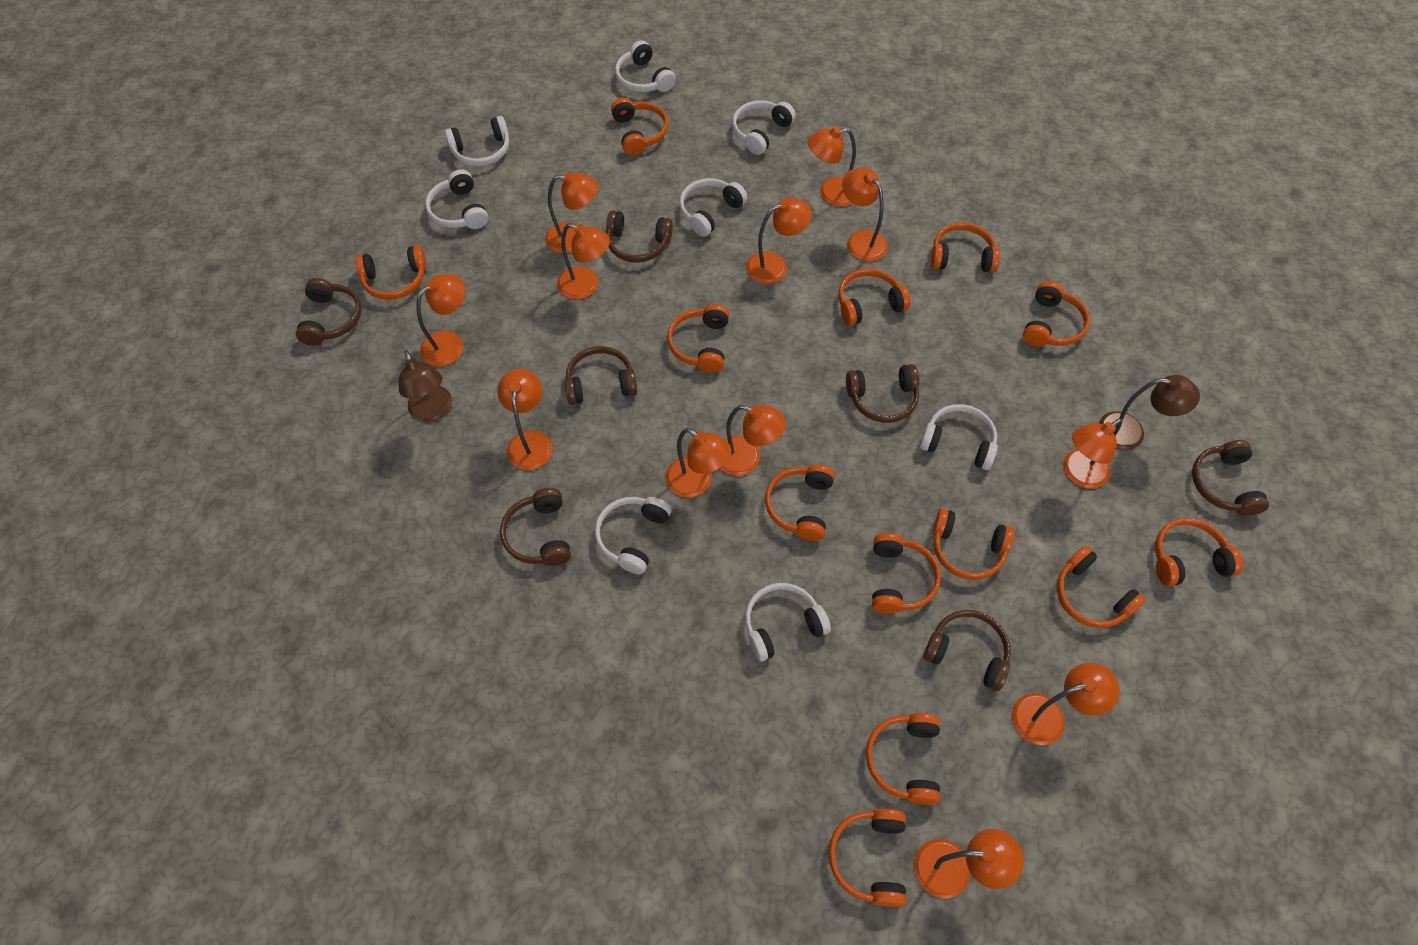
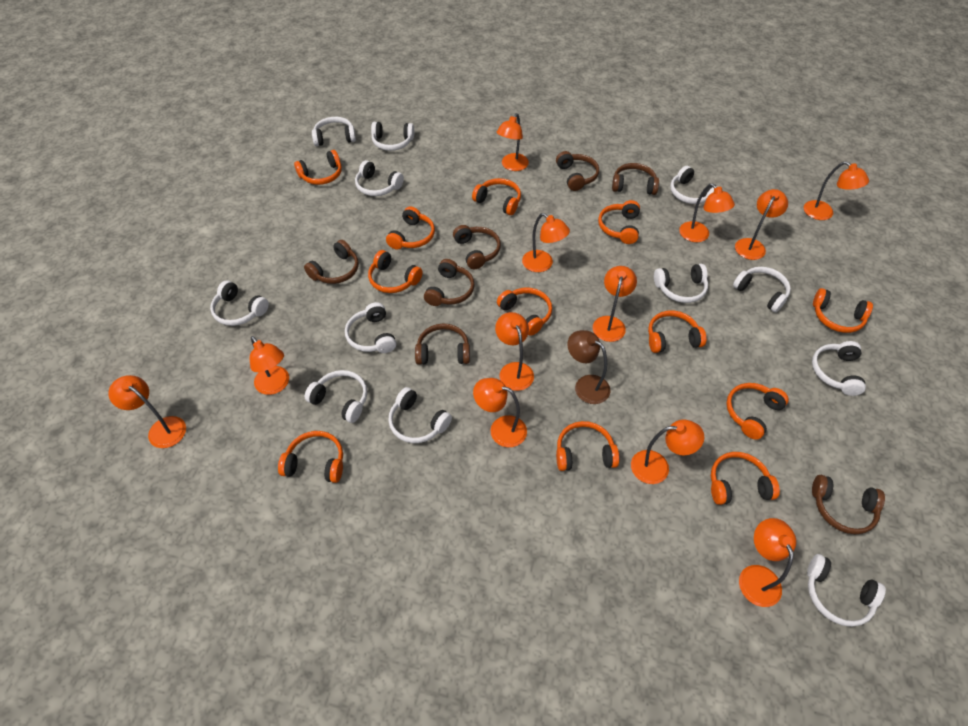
brown lamp: [399,350,452,423] [1099,375,1200,450] = 2 -> [567,330,610,404] = 1
orange headphones: [355,245,427,300] [611,98,668,155] [667,304,729,373] [765,464,835,541] [828,809,907,907] [839,268,911,326] [866,713,940,805] [872,533,941,614] [931,222,1000,273] [933,508,1014,580] [1023,281,1090,347] [1057,546,1146,628] [1155,518,1243,586] = 13 -> [278,431,343,483] [294,150,342,185] [368,250,423,293] [386,206,435,250] [472,178,521,215] [497,288,552,336] [556,421,619,471] [598,200,640,244] [648,310,706,353] [711,452,780,505] [726,383,789,440] [813,288,873,333] = 12
white headphones: [425,169,488,229] [445,116,509,166] [595,497,671,574] [615,40,676,92] [679,178,747,237] [732,100,796,155] [745,583,831,662] [920,404,998,470] = 8 -> [210,280,269,326] [305,370,367,423] [312,117,356,146] [345,302,396,353] [355,160,404,196] [371,122,414,151] [388,387,452,443] [654,264,708,303] [670,166,718,204] [733,267,791,312] [807,554,886,627] [812,341,866,396] = 12

